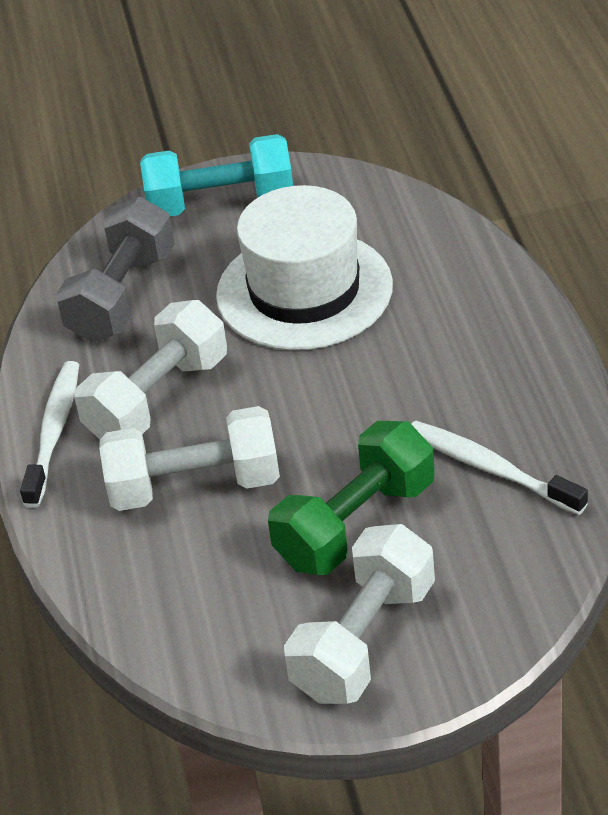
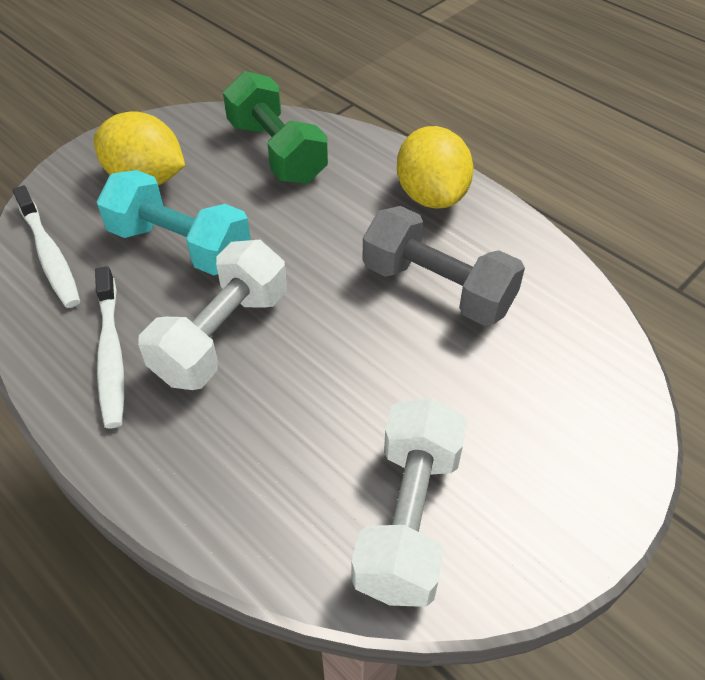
white dumbbell: [74,300,227,439] [99,406,280,511] [284,524,435,704] = 3 -> [138,240,287,390] [352,398,467,607] = 2
white hat: [216,185,393,350] = 1 -> none = 0
yellow lemon: none = 0 -> [94,111,185,185] [397,126,473,209] = 2

